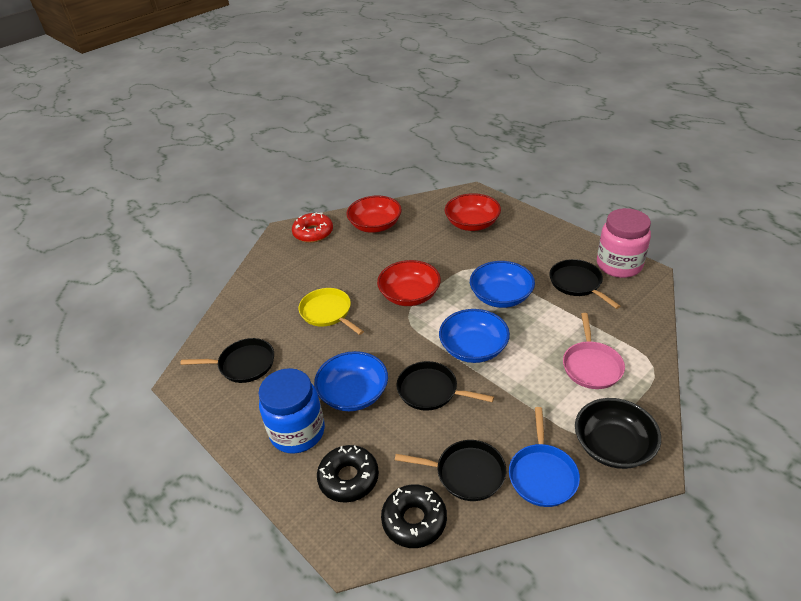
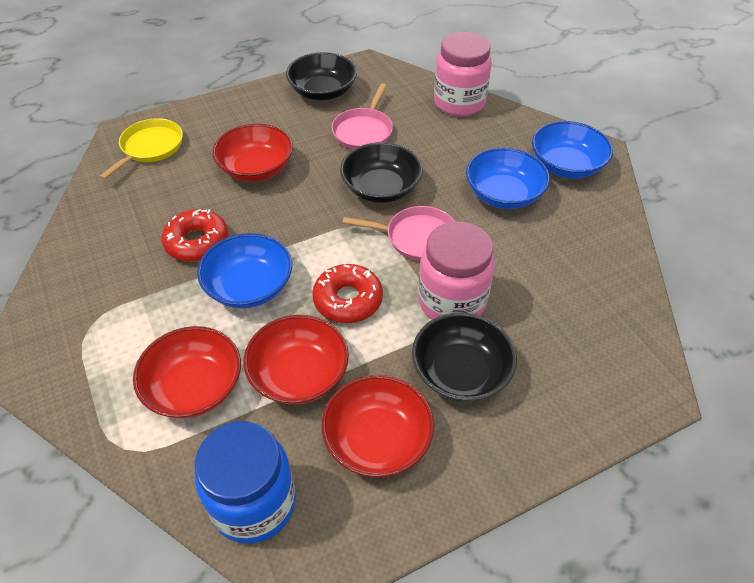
black bowl: [575,398,661,469] = 1 -> [286,52,357,100] [340,142,423,203] [412,313,517,402] = 3
black donut: [317,445,379,503] [381,484,447,548] = 2 -> none = 0
black pan: [180,338,274,383] [395,440,506,501] [396,361,494,411] [549,259,620,309] = 4 -> none = 0
blue pan: [509,407,580,507] = 1 -> none = 0
pink jar: [597,208,651,278] = 1 -> [418,221,495,320] [434,32,492,117] = 2
pink pan: [563,313,625,389] = 1 -> [331,83,393,149] [343,206,455,261] = 2
red bowl: [346,196,402,233] [377,260,441,306] [445,193,501,231] = 3 -> [133,326,241,418] [212,124,293,182] [243,315,349,405] [321,375,434,477] = 4
red donut: [292,212,333,243] = 1 -> [161,209,229,262] [312,264,383,323] = 2

